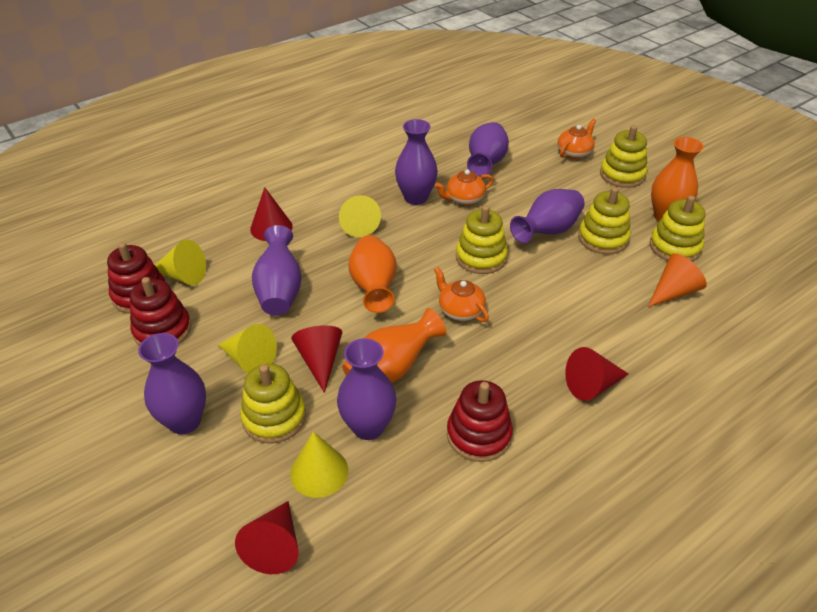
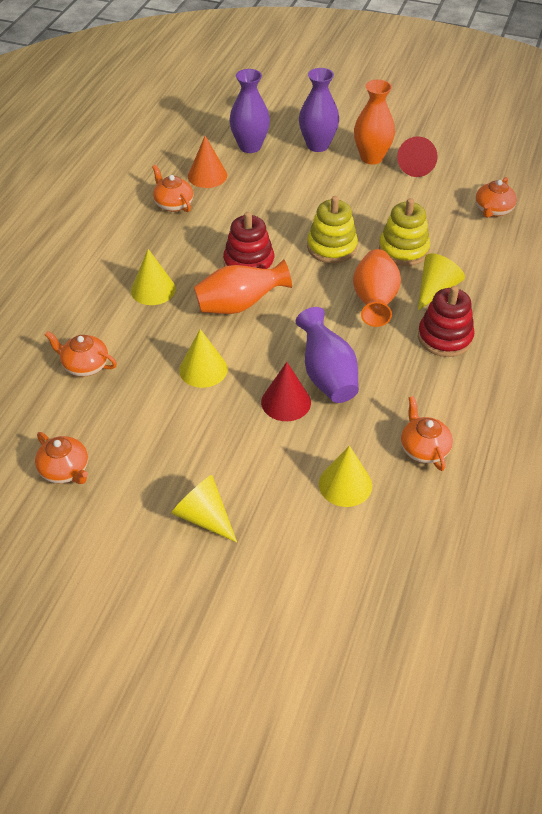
orange teapot: [434,267,489,322] [435,169,494,205] [557,119,596,159] = 3 -> [35,432,88,484] [45,331,117,377] [152,165,193,212] [401,396,453,471] [475,177,517,218] = 5
purple vase: [138,333,206,435] [252,225,302,315] [337,338,397,440] [395,119,438,205] [467,122,509,177] [510,189,585,243] = 6 -> [229,69,270,153] [296,307,359,403] [299,68,339,152] = 3
red cone: [235,501,298,574] [250,187,293,241] [291,325,342,393] [565,347,629,401] = 4 -> [261,362,311,421] [397,136,438,177] = 2
red stacking toy: [107,242,165,314] [130,277,191,346] [447,380,513,462] = 3 -> [223,212,275,269] [418,286,475,357] = 2
yellow cone: [155,240,206,285] [218,324,277,374] [290,432,348,498] [339,195,381,237] = 4 -> [131,249,176,305] [171,475,237,542] [179,329,228,388] [319,445,372,507] [418,253,465,310] = 5
yellow stacking toy: [240,364,306,444] [456,205,508,274] [578,187,631,254] [600,125,647,188] [650,195,705,261] = 5 -> [307,196,358,264] [379,198,430,266] = 2

